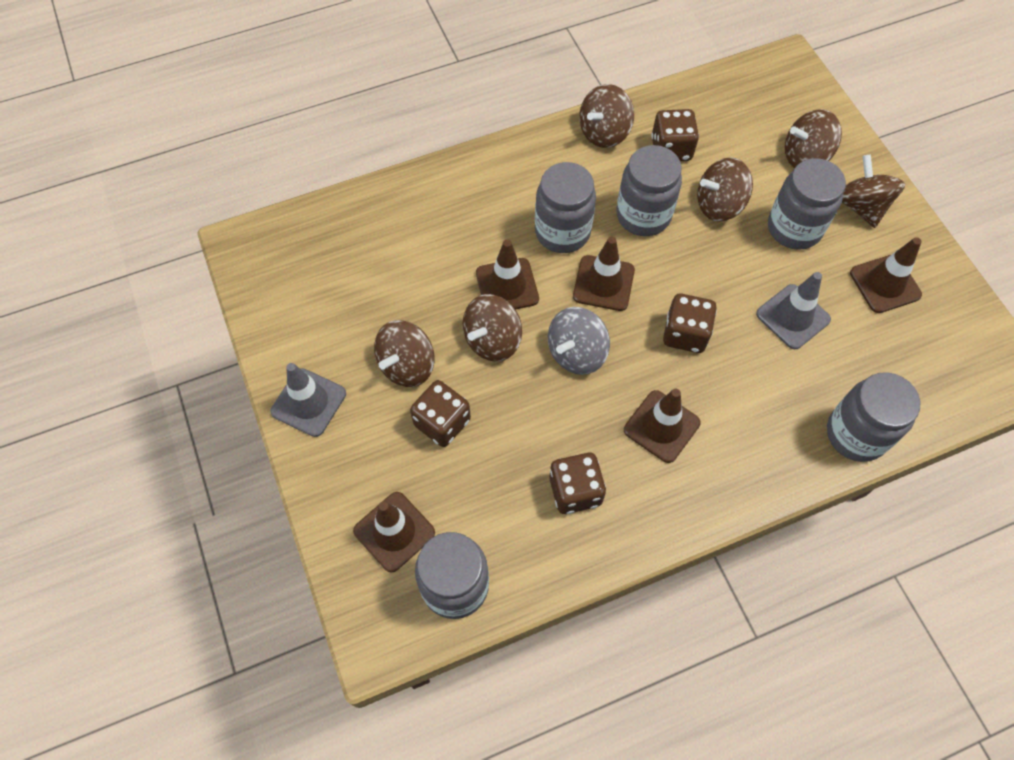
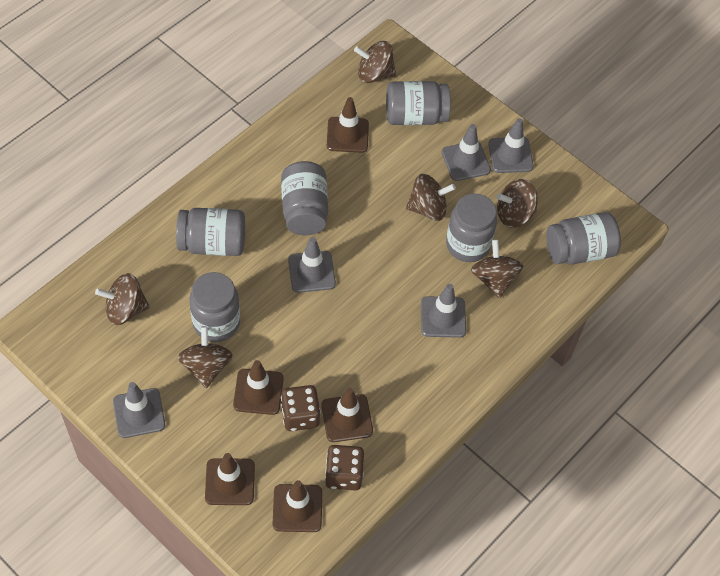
brown dice: [410,380,471,447] [549,453,606,514] [651,109,699,161] [663,294,717,353] = 4 -> [281,385,321,431] [325,445,364,490] = 2
grey jar: [415,532,489,619] [535,162,596,253] [617,145,682,236] [768,158,846,250] [827,372,920,462] = 5 -> [176,208,245,256] [190,272,240,342] [281,161,328,235] [386,81,450,125] [446,193,497,262] [546,212,621,265] = 6
grey spinning top: [548,307,610,375] = 1 -> none = 0
grey traffic cone: [271,363,346,437] [756,272,831,349] = 2 -> [113,382,165,438] [288,237,336,293] [421,284,466,338] [442,124,491,181] [488,118,534,173] = 5

